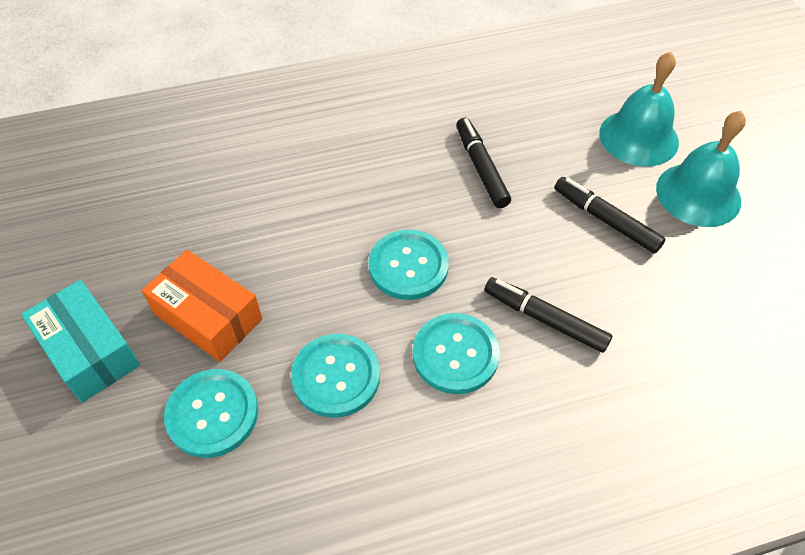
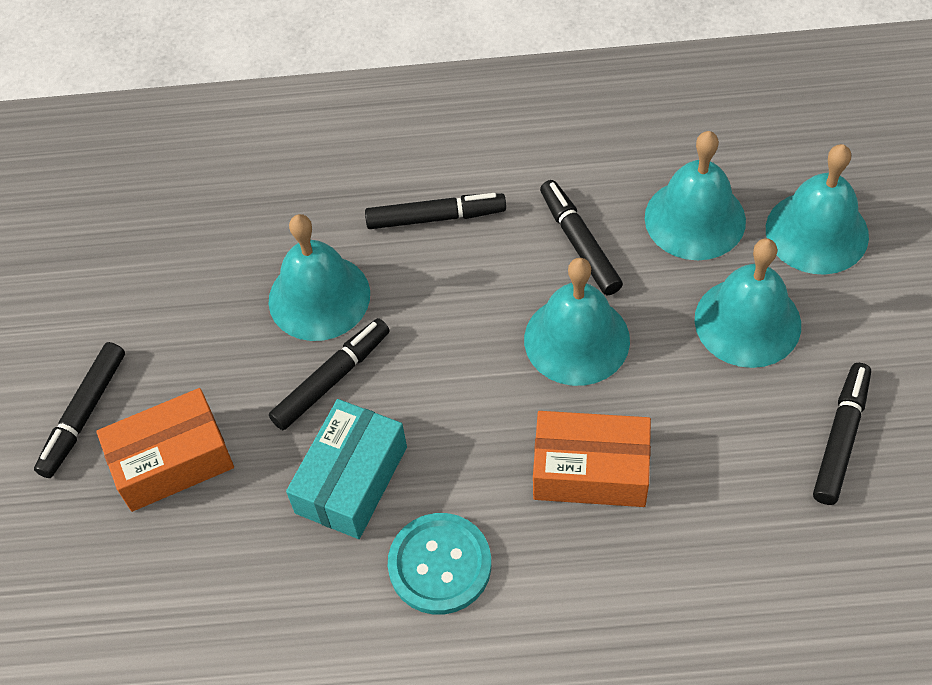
black marker: [456,117,511,208] [484,277,612,353] [555,177,665,254] = 3 -> [34,342,125,478] [269,318,390,430] [365,193,506,229] [540,180,623,295] [813,363,871,505] = 5
orange box: [142,250,262,362] = 1 -> [96,388,234,512] [533,411,651,507] = 2
turquoise bell: [599,51,679,167] [656,111,746,227] = 2 -> [269,214,370,341] [524,258,630,386] [645,131,746,260] [695,239,801,368] [766,144,869,275] = 5
turquoise button: [164,369,258,458] [291,334,380,418] [368,230,449,300] [413,313,500,394] = 4 -> [388,513,491,615] = 1

